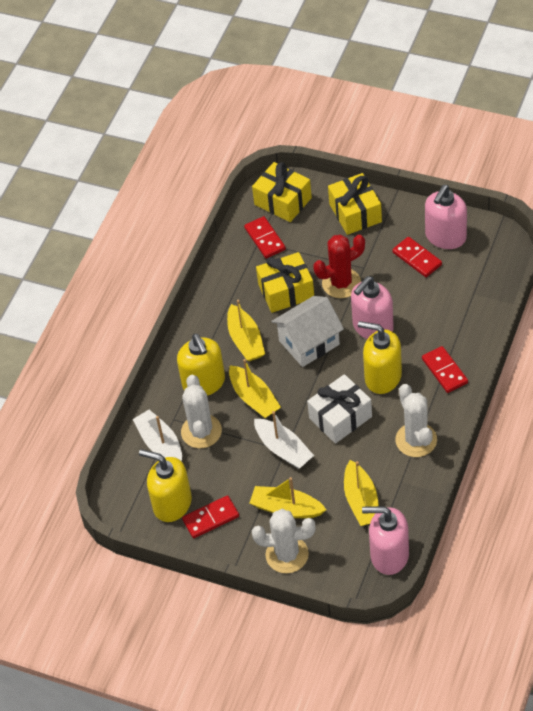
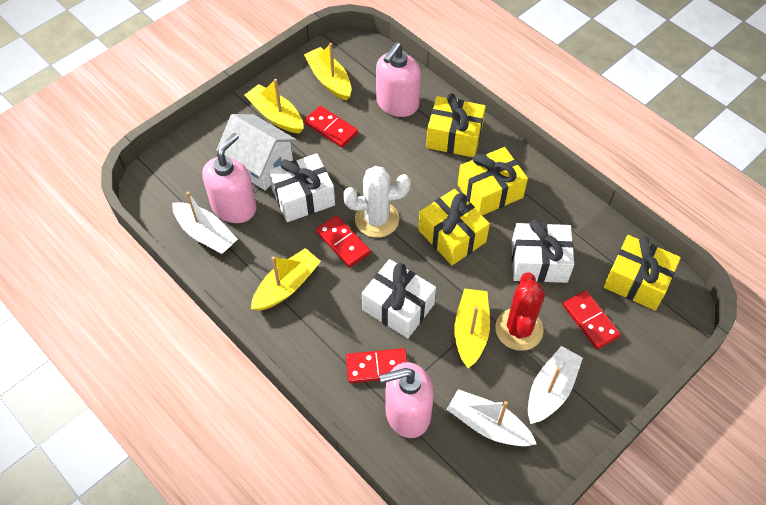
white boat: [133,409,182,461] [254,411,314,469] = 2 -> [172,192,238,254] [447,389,536,446] [528,346,583,424] = 3
white cactus: [181,374,222,448] [252,509,315,573] [395,384,437,457] = 3 -> [343,166,411,238] = 1
white gift: [307,374,372,444] = 1 -> [268,153,335,222] [362,259,436,339] [512,220,574,283] = 3
yellow gift: [252,162,312,222] [256,252,314,313] [328,173,382,235] = 3 -> [418,189,490,265] [426,93,486,157] [458,147,528,215] [604,235,681,310] = 4
yellow soap dispenser: [139,449,192,522] [177,334,225,396] [358,321,402,394] = 3 -> none = 0

